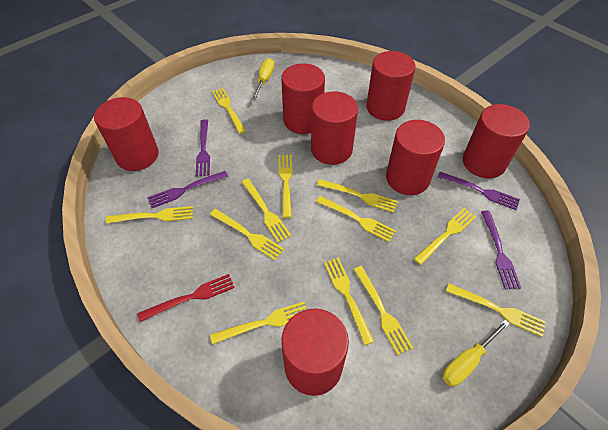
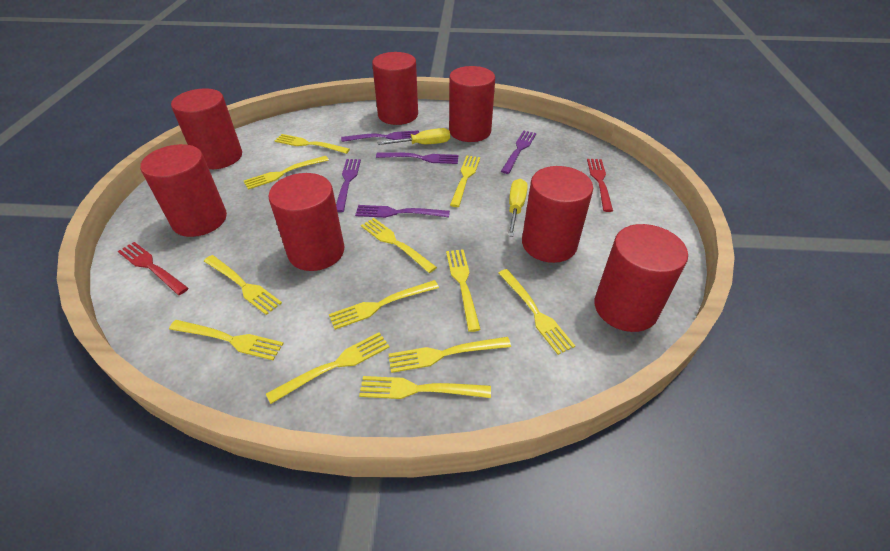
purple fork: [147,171,228,208] [196,119,210,177] [437,172,520,210] [481,211,521,289] = 4 -> [336,159,361,212] [341,130,419,142] [355,205,450,218] [376,152,458,164] [501,131,536,174] = 5
red fork: [137,274,235,322] = 1 -> [118,242,189,295] [587,159,613,212] = 2

